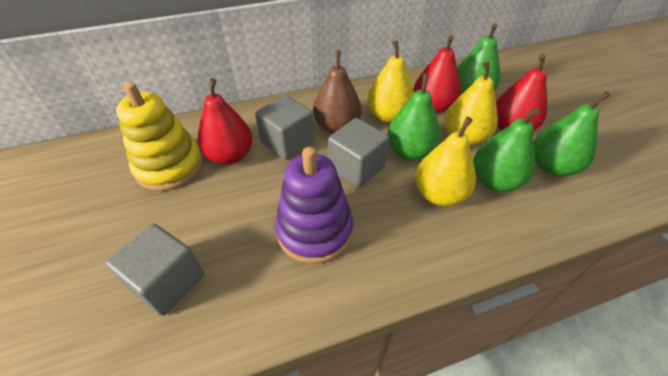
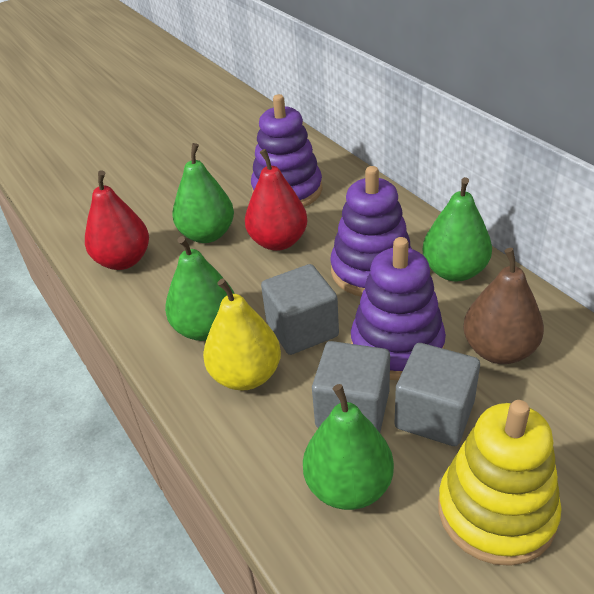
purple stacking toy: [275,147,353,264] = 1 -> [251,94,322,207] [330,166,412,296] [351,237,446,380] = 3
red pear: [198,78,253,165] [414,35,461,113] [496,54,547,131] = 3 -> [85,170,149,270] [245,149,307,251] = 2
yellow pear: [367,40,414,122] [415,117,476,206] [444,61,498,145] = 3 -> [203,279,281,390] = 1

